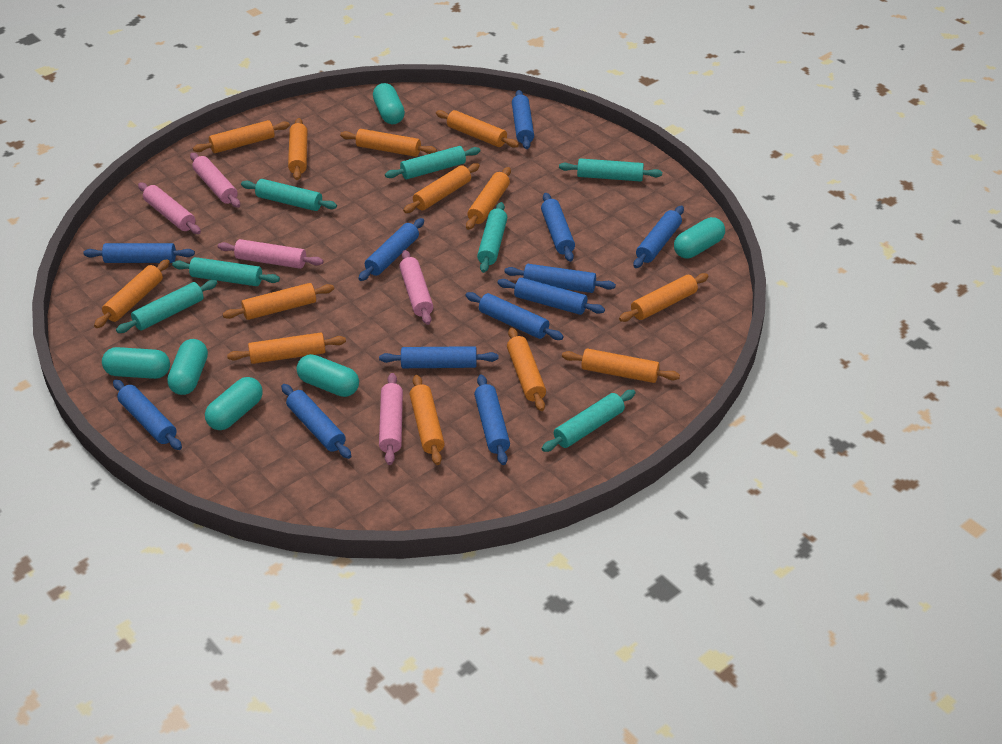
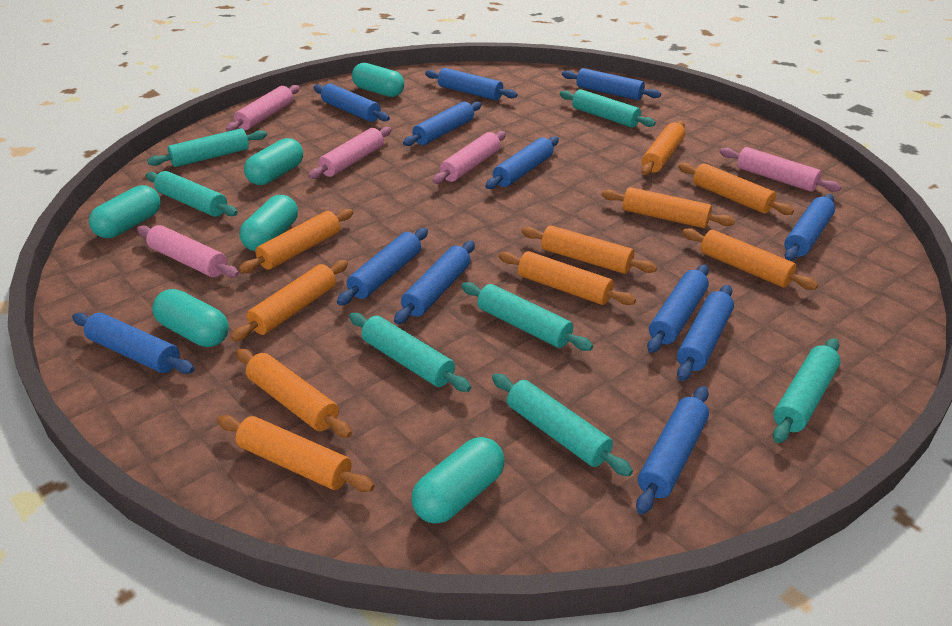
orange rolling pin: [94,259,170,328] [193,120,290,153] [223,283,334,320] [227,333,346,364] [288,118,307,180] [340,129,437,157] [403,163,480,213] [410,375,445,465] [436,110,519,148] [466,167,511,230] [507,327,546,411] [562,348,680,383] [619,273,709,322] = 13 -> [217,415,374,492] [231,260,348,341] [236,349,352,438] [239,209,353,273] [499,251,636,305] [522,226,657,274] [602,187,735,228] [641,121,685,175] [678,163,794,215] [682,228,818,290] = 10

